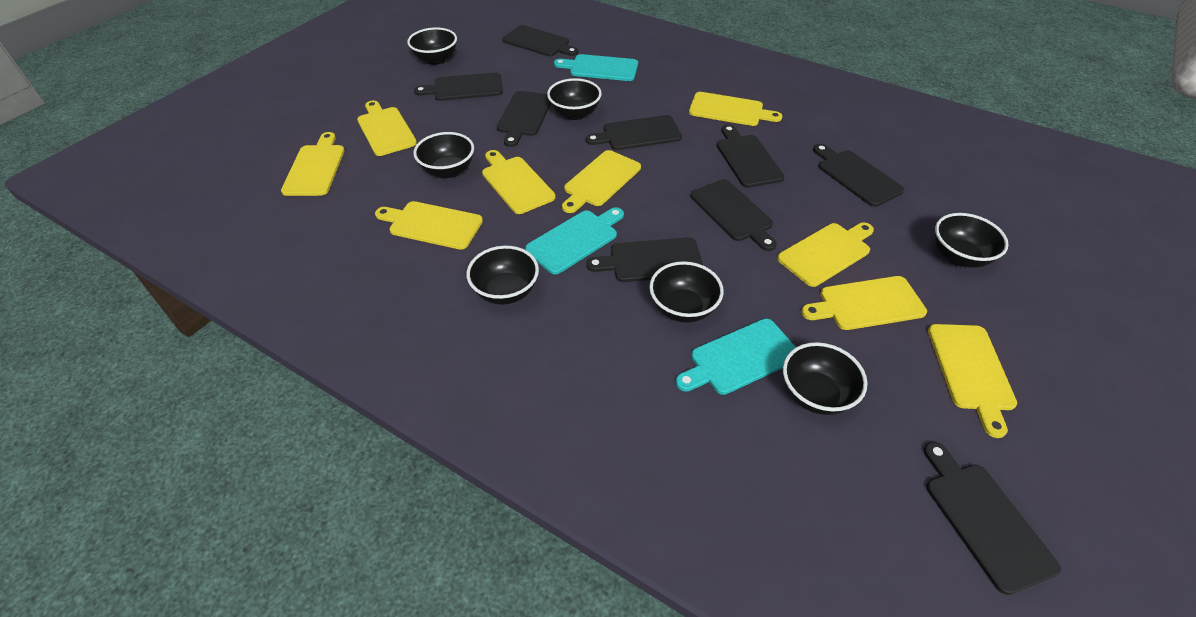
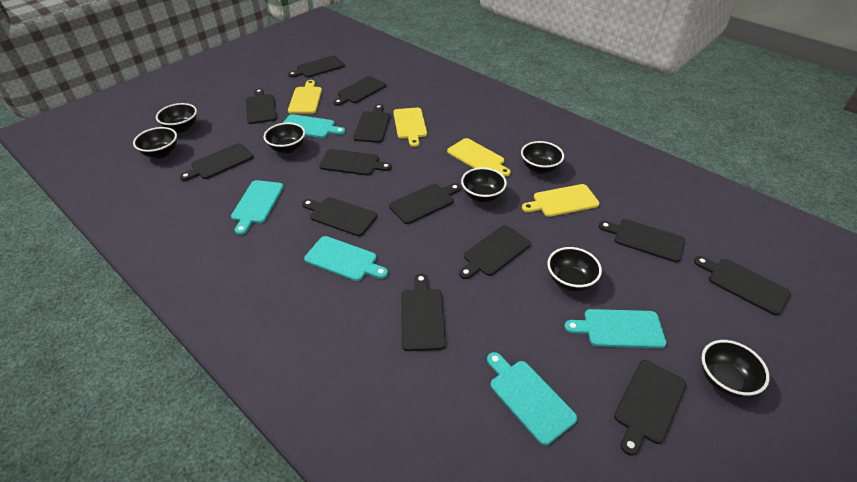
black cutting board: [414,72,503,101] [497,91,551,147] [503,25,578,56] [586,115,682,150] [586,237,703,282] [690,179,777,251] [716,125,784,188] [813,144,904,207] [924,442,1061,595] = 9 -> [180,143,253,181] [246,89,277,124] [288,56,345,78] [302,197,377,236] [319,149,392,176] [333,76,386,106] [353,104,390,143] [389,183,461,224] [401,274,446,351] [459,225,531,279] [598,219,685,262] [614,360,686,456] [694,256,791,316] = 13
turquoise cutting board: [525,207,624,274] [554,54,638,81] [676,319,796,395] = 3 -> [231,180,284,235] [283,114,345,138] [304,236,388,281] [487,352,577,445] [564,309,667,348] = 5
yellow cutting board: [281,132,345,196] [357,100,417,156] [375,201,483,250] [482,150,556,214] [562,150,641,213] [689,92,783,126] [777,222,874,287] [801,276,927,330] [928,324,1017,438] = 9 -> [288,80,322,114] [393,108,427,147] [447,138,511,177] [522,184,599,217] = 4

